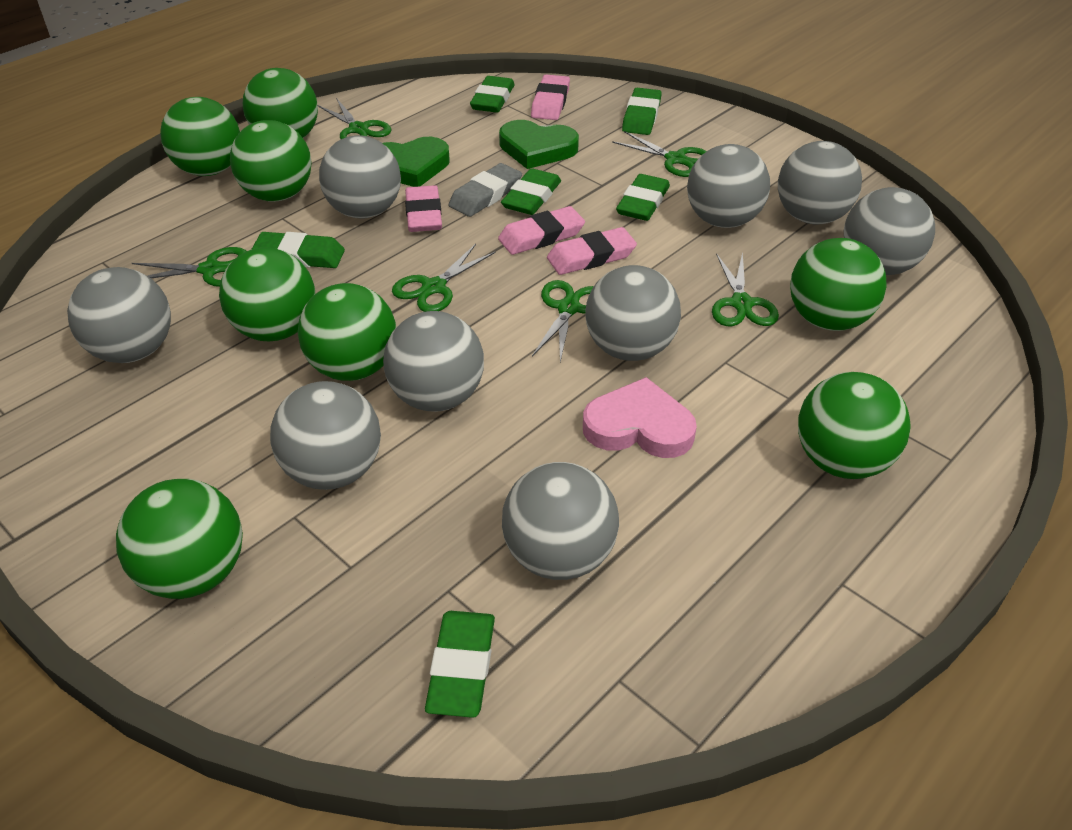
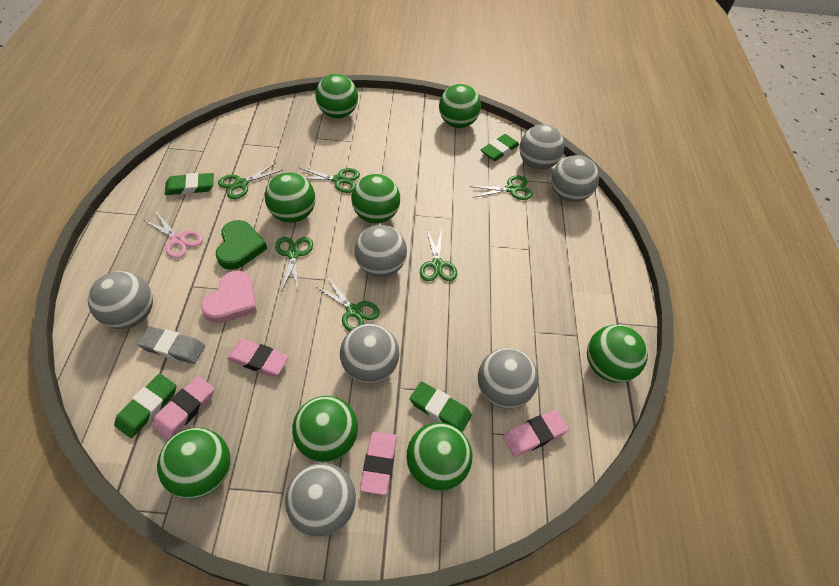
green eraser: [252,232,345,268] [425,611,495,718] [470,76,515,113] [501,168,561,215] [616,174,670,221] [622,88,662,135] = 6 -> [114,374,177,438] [165,173,214,195] [410,381,472,432] [481,134,519,161] = 4
green heart: [382,137,450,187] [499,120,579,169] = 2 -> [216,220,267,270] = 1
grey ball: [67,267,171,363] [270,381,381,490] [319,135,401,219] [383,311,484,412] [502,462,619,580] [585,265,681,361] [687,144,770,228] [778,141,862,224] [843,187,935,275] = 9 -> [88,271,153,329] [285,463,356,537] [340,324,399,383] [355,225,407,277] [478,348,539,409] [519,124,565,170] [551,155,599,202] = 7
pink scissors: none = 0 -> [142,212,203,258] = 1

